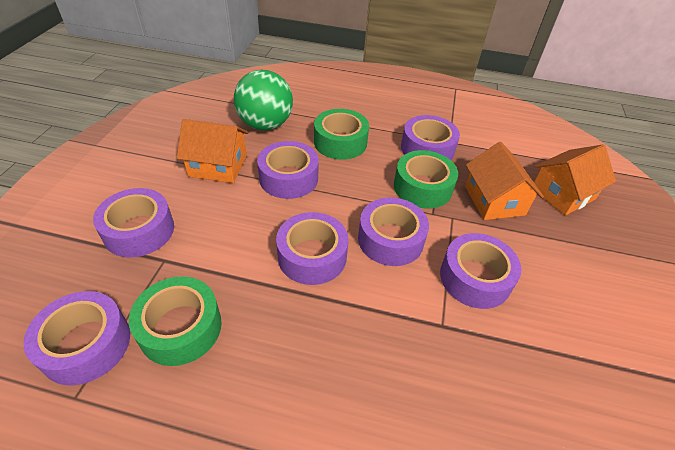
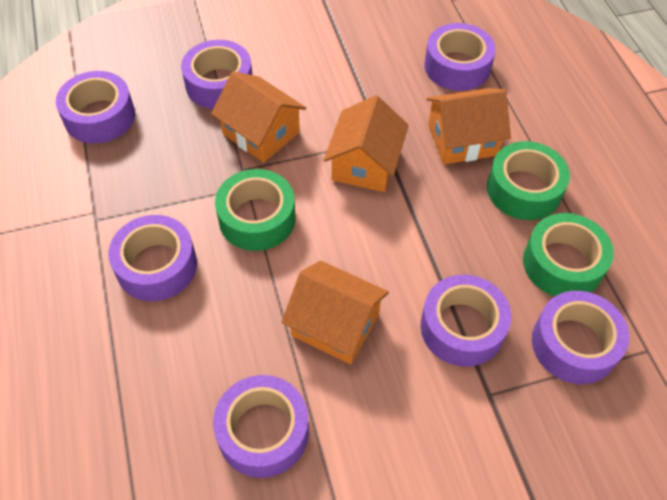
green ball: [234,69,293,130] = 1 -> none = 0
orange house: [177,119,249,183] [465,142,544,220] [534,145,616,216] = 3 -> [211,71,306,163] [281,261,389,364] [324,95,409,192] [426,88,511,164] = 4

